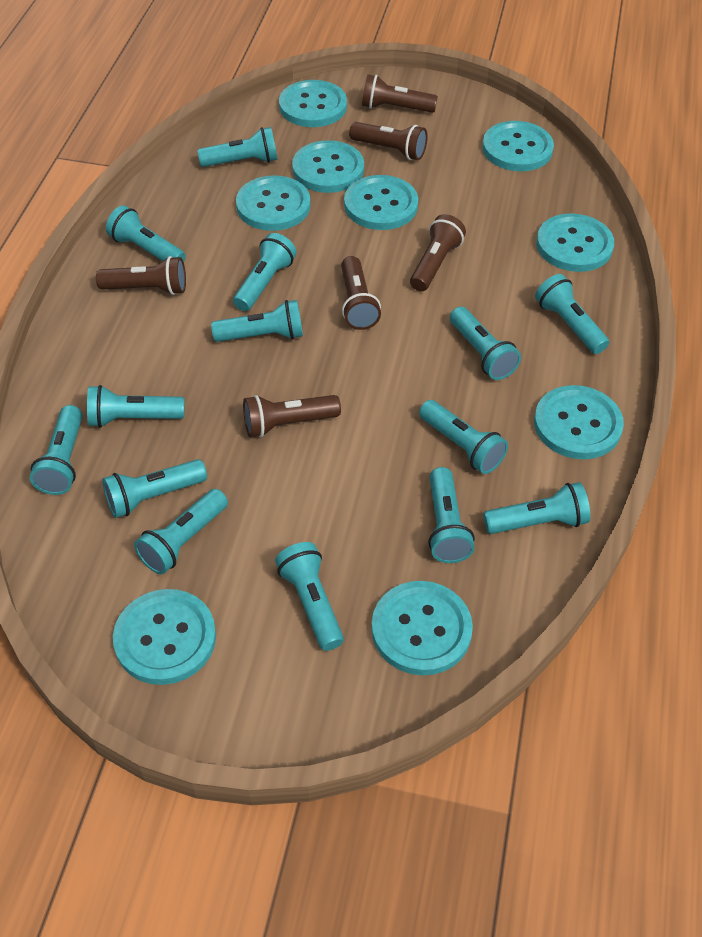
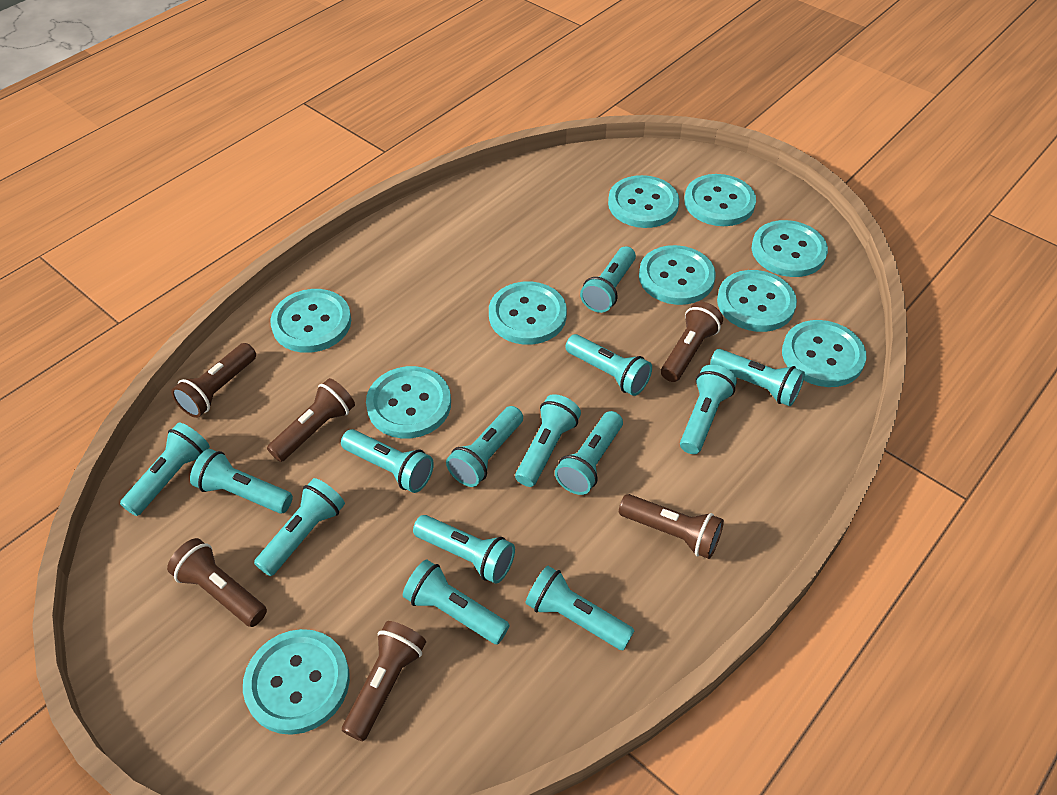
turquoise button: [113,589,216,685] [236,175,310,231] [279,80,347,127] [292,140,364,193] [344,175,418,230] [371,581,473,675] [482,121,554,171] [534,385,624,459] [536,213,614,272] = 9 -> [243,629,350,735] [270,289,351,353] [366,366,451,438] [489,281,567,345] [608,175,679,228] [639,245,716,305] [684,174,756,226] [717,270,797,332] [752,220,828,277] [782,320,866,387] = 10

